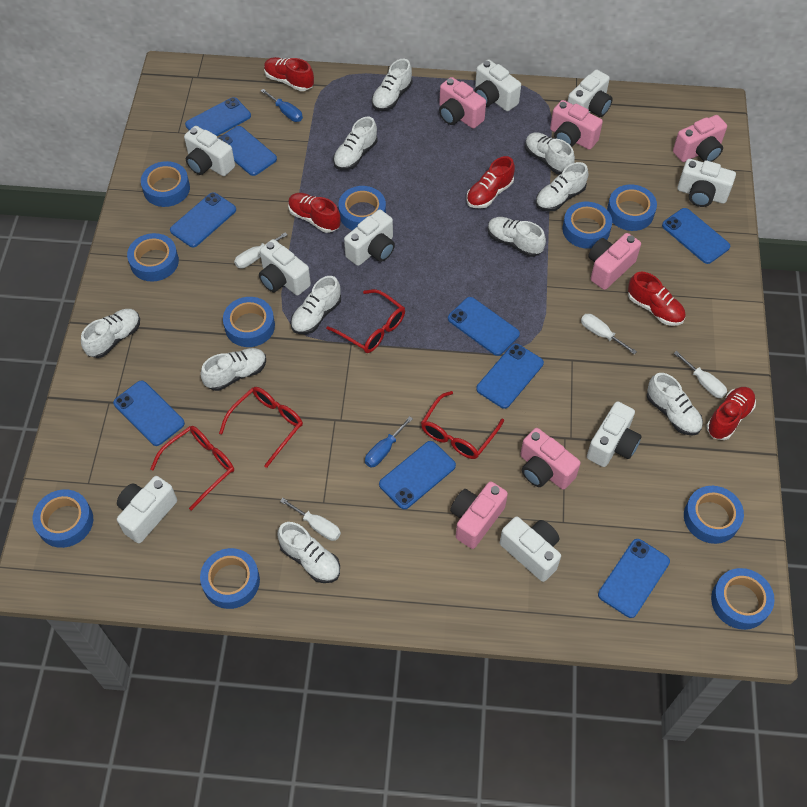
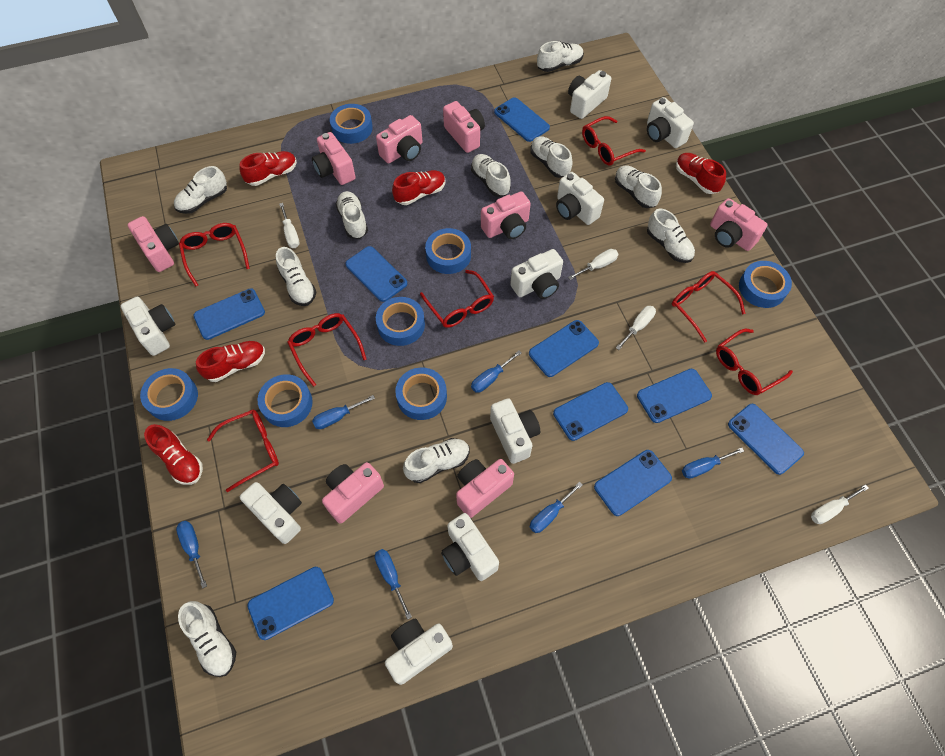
blue screwdriver: [260,89,303,122] [365,416,413,467] = 2 -> [176,521,207,589] [312,395,375,429] [375,549,412,620] [471,351,522,393] [530,482,582,533] [682,447,744,479] = 6
blue tape: [33,489,93,548] [127,233,179,282] [141,161,190,207] [200,548,260,609] [223,297,275,347] [338,186,386,230] [562,202,612,249] [607,185,657,231] [684,486,744,544] [711,568,775,630] = 10 -> [140,368,198,421] [257,374,313,427] [330,104,373,144] [376,297,425,346] [395,368,447,420] [425,228,471,274] [739,261,792,308] = 7
pink camera: [439,77,486,129] [450,481,508,549] [520,428,581,490] [550,100,603,150] [588,233,641,290] [673,115,727,162] = 6 -> [127,216,179,272] [312,132,356,185] [322,462,384,524] [376,115,422,164] [443,101,485,153] [456,459,514,518] [481,191,531,239] [710,198,768,251] = 8
red glasses: [150,426,234,511] [219,387,303,468] [326,289,405,353] [421,391,504,459] = 4 -> [179,223,250,287] [207,410,279,492] [287,313,366,387] [420,270,494,328] [582,116,646,166] [672,271,745,343] [716,329,793,395] = 7

